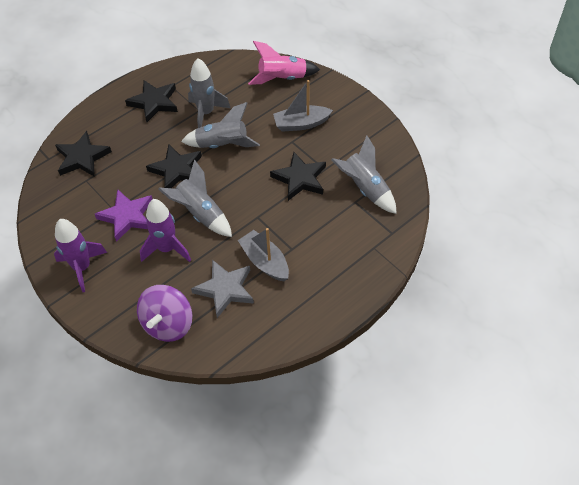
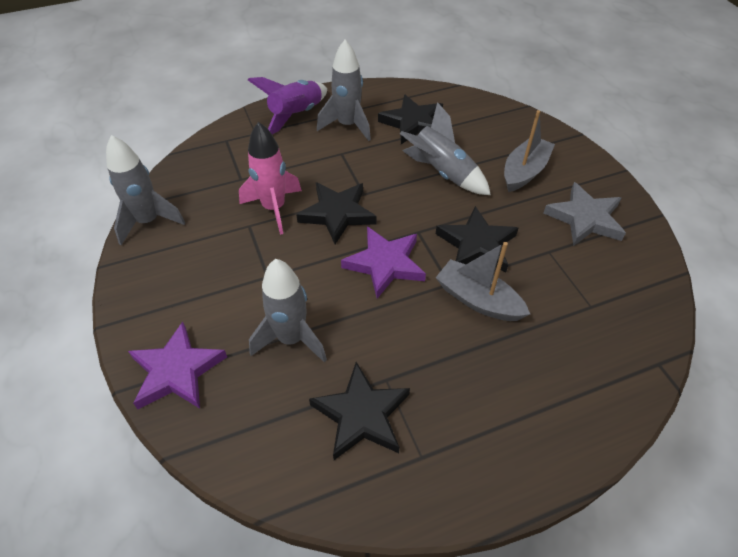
purple rocket: [54,219,107,292] [140,199,191,262] = 2 -> [248,77,327,134] = 1
purple spinning top: [137,285,192,342] = 1 -> none = 0
purple star: [95,189,153,242] = 1 -> [128,322,227,409] [341,227,426,299] = 2

